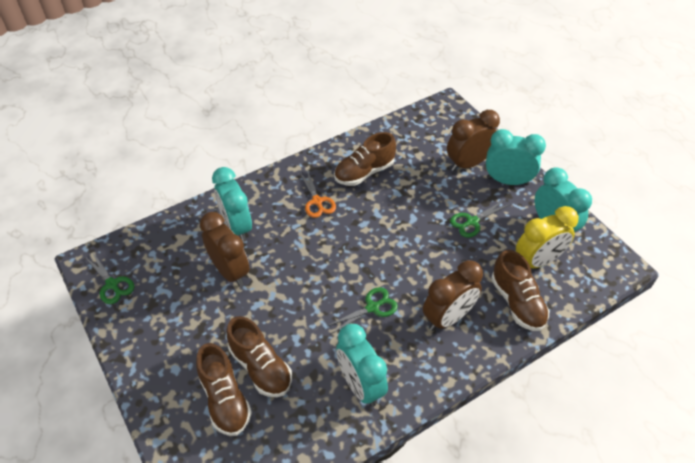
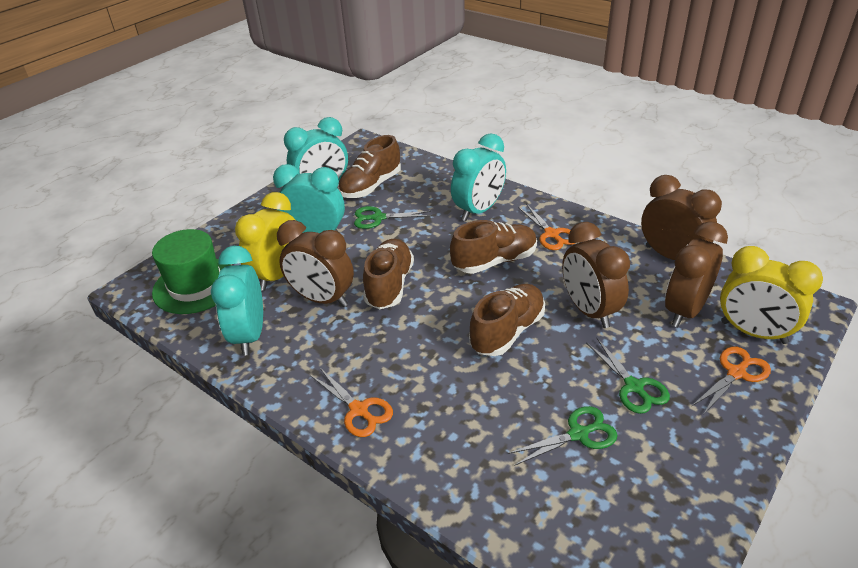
brown clock: [200,212,250,287] [423,260,483,331] [447,110,500,171] = 3 -> [277,220,354,307] [562,222,630,328] [641,175,722,260] [665,221,728,327] = 4
green hat: none = 0 -> [152,229,232,314] = 1
orange scissors: [300,170,336,218] = 1 -> [310,368,393,437] [518,204,575,250] [692,347,771,415] = 3
yellow clock: [516,206,579,268] = 1 -> [235,192,295,291] [720,246,823,344] = 2

